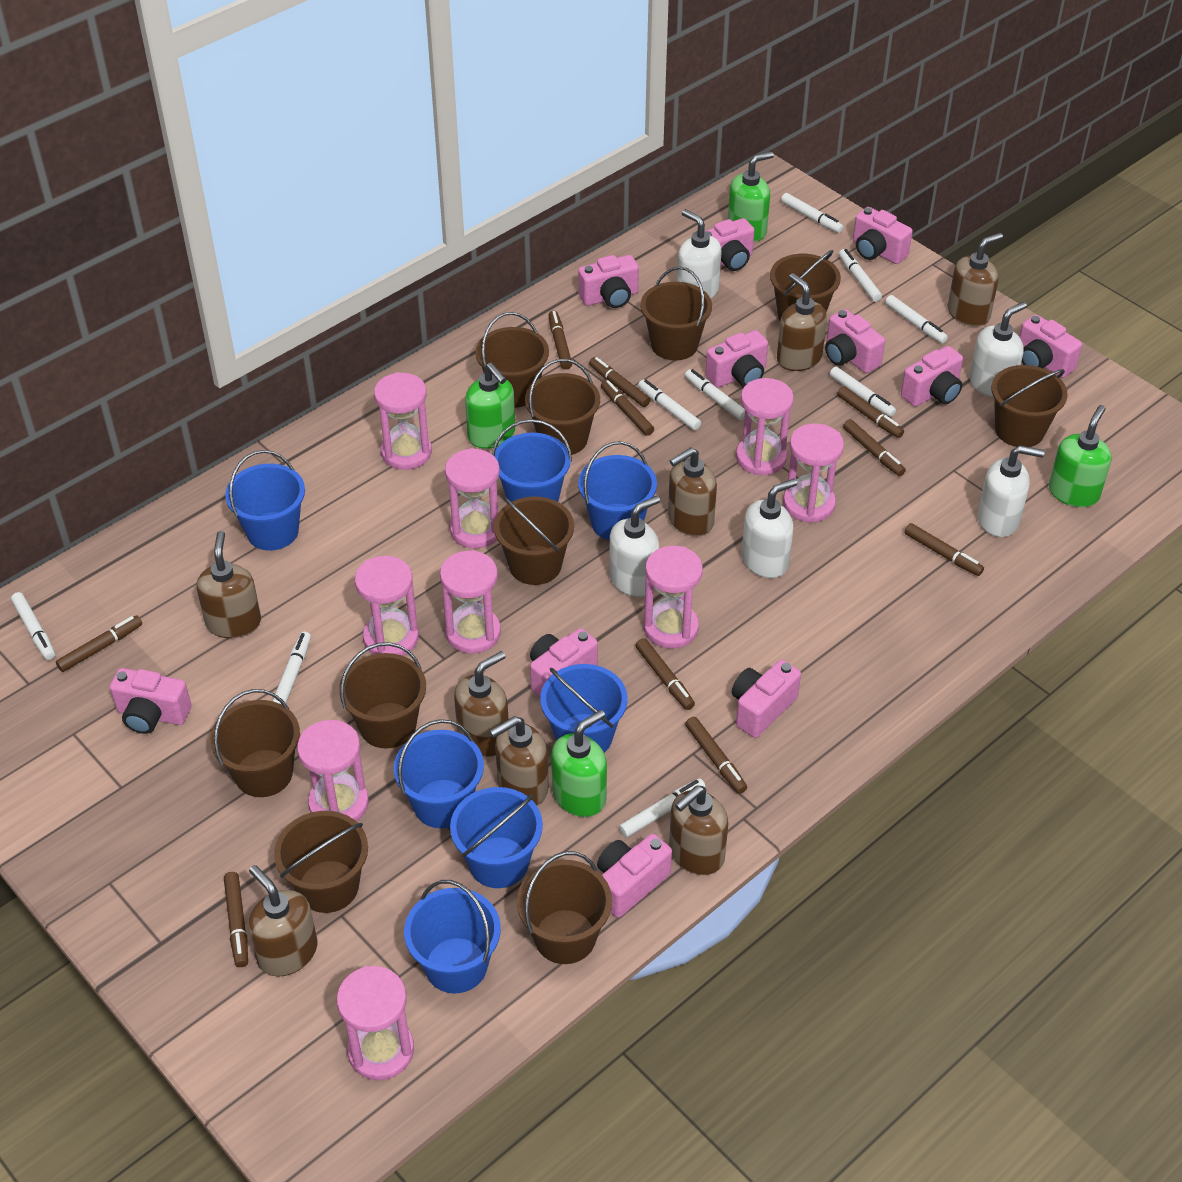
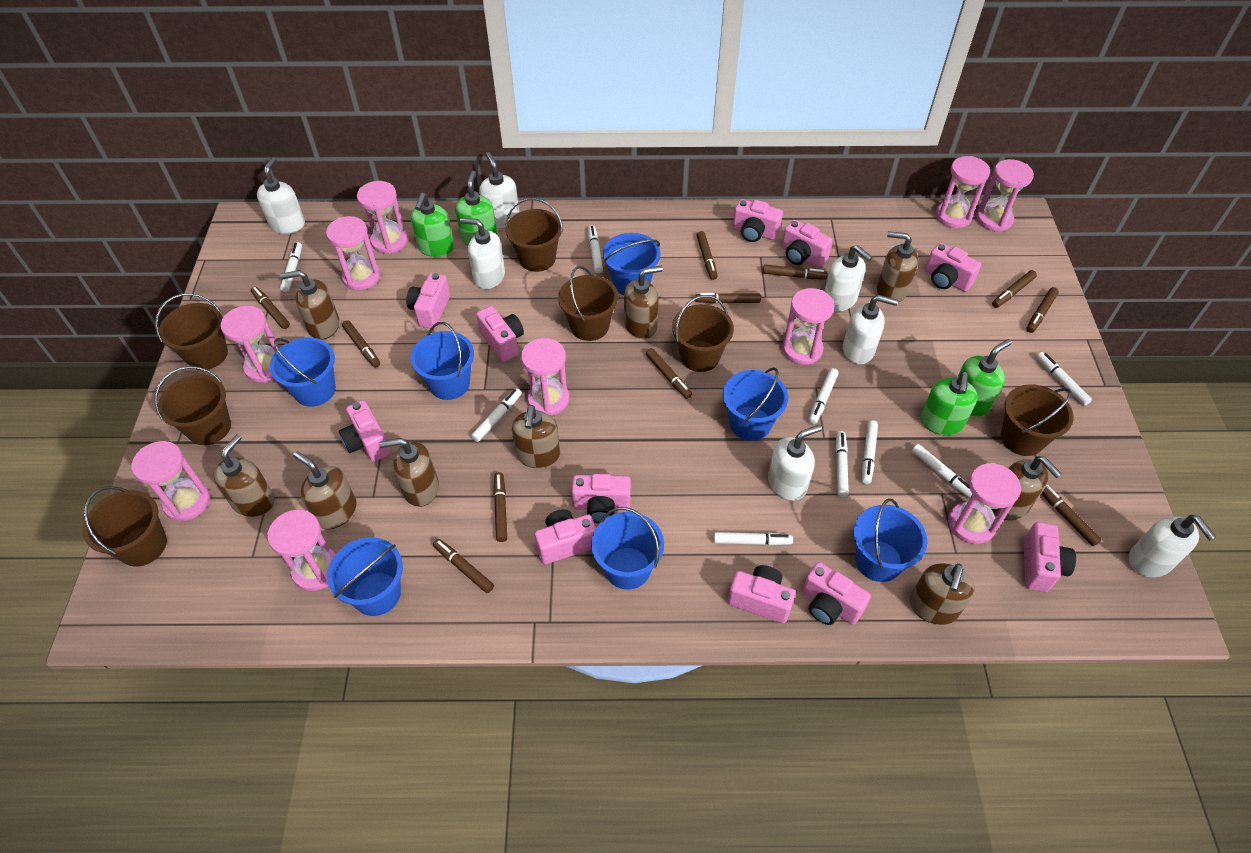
brown bucket: [210,689,300,797] [274,811,368,913] [339,642,426,748] [476,312,549,408] [494,497,574,585] [517,851,612,964] [525,359,600,455] [641,267,712,361] [770,250,841,321] [991,365,1068,447] = 10 -> [82,486,167,567] [154,366,231,445] [155,293,228,370] [506,198,563,272] [558,266,618,341] [672,295,734,372] [1001,384,1074,456] = 7
brown marker: [56,615,142,672] [224,872,248,967] [549,311,572,369] [589,357,651,407] [601,380,654,436] [635,638,695,710] [685,717,747,794] [837,386,904,438] [843,419,906,476] [904,523,984,576] = 10 -> [251,287,290,329] [342,320,380,367] [433,539,494,593] [493,472,507,542] [646,348,692,399] [695,293,761,304] [697,231,718,280] [763,265,828,280] [992,270,1037,308] [1027,287,1059,333] [1041,485,1101,546] = 11
brown soap dispenser: [197,531,261,638] [248,865,318,976] [454,651,508,757] [490,716,549,806] [668,447,717,536] [669,786,729,875] [777,273,827,371] [947,233,1003,327] = 8 -> [213,434,275,517] [280,270,339,340] [293,451,357,529] [379,438,439,507] [512,405,560,468] [624,266,663,339] [877,231,918,302] [910,563,975,625] [991,456,1062,520] = 9
pink hourglass: [297,720,369,821] [337,966,414,1080] [355,556,419,656] [374,372,432,470] [440,550,501,654] [445,448,500,549] [644,546,703,648] [736,378,794,475] [783,423,844,523] = 9 -> [132,441,210,522] [221,306,279,383] [267,510,336,591] [326,216,381,290] [357,181,408,254] [521,338,569,416] [782,288,834,365] [935,156,990,228] [948,463,1021,544] [976,159,1034,232] = 10
white soap dispenser: [609,496,660,597] [677,209,722,299] [741,478,798,578] [969,302,1027,398] [978,446,1045,537] = 5 -> [257,157,305,234] [460,218,505,289] [479,152,519,228] [768,425,822,501] [824,245,872,311] [843,295,898,364] [1129,515,1216,577] = 7

